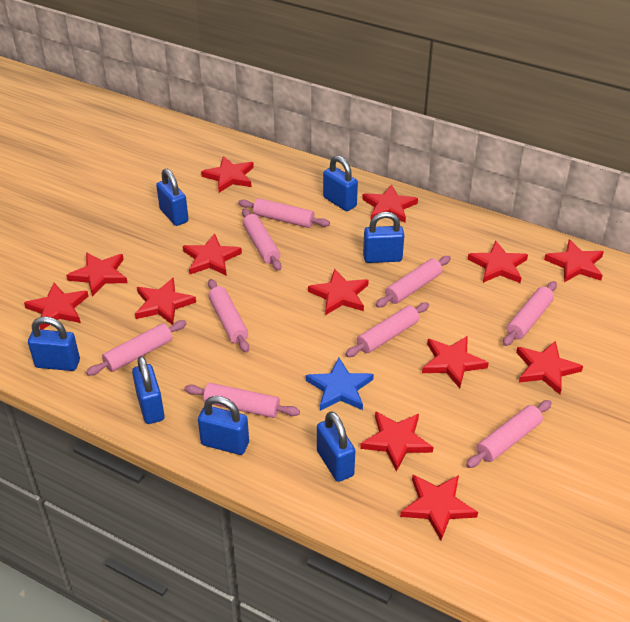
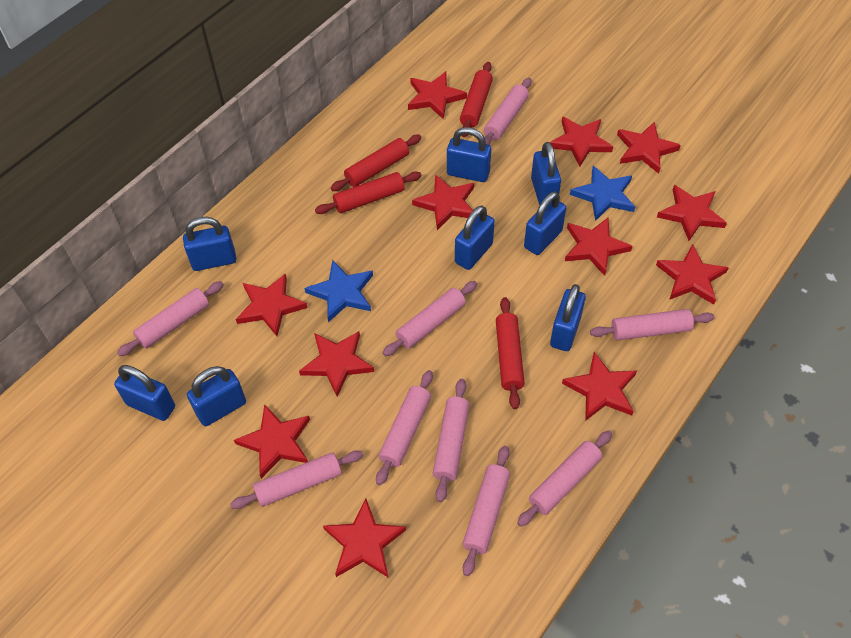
blue padlock: [28,316,80,371] [132,356,164,424] [156,169,188,226] [198,396,249,455] [317,411,355,482] [323,156,358,211] [363,212,404,263] = 7 -> [114,365,175,421] [183,217,236,271] [187,366,246,426] [447,127,491,182] [455,206,495,270] [524,192,566,255] [531,142,561,205] [550,284,586,351] = 8
blue star: [306,357,374,411] = 1 -> [305,260,373,322] [570,166,635,221] = 2
red rolling pin: none = 0 -> [315,172,421,214] [331,135,421,191] [460,62,493,137] [496,297,525,409] = 4
red star: [24,283,89,330] [66,252,127,297] [135,277,196,325] [183,234,242,276] [201,156,254,193] [308,269,369,315] [360,411,434,472] [362,184,418,223] [400,475,478,540] [422,336,489,388] [468,241,528,283] [516,341,583,395] [544,239,604,282] = 13 -> [234,404,310,479] [236,273,308,336] [299,331,374,397] [323,499,406,577] [408,71,467,119] [412,174,474,230] [549,117,613,166] [562,352,637,421] [565,217,633,276] [617,122,681,174] [656,244,729,305] [657,185,727,241] = 12

